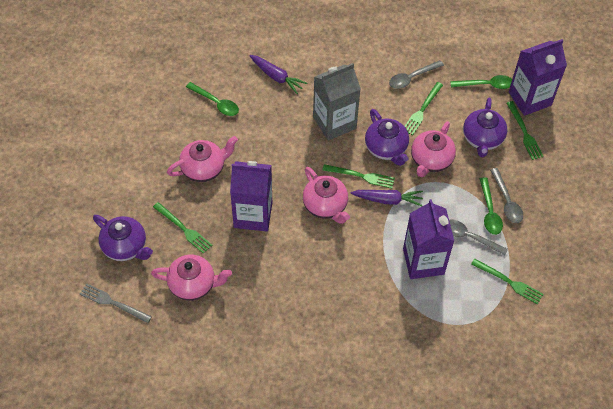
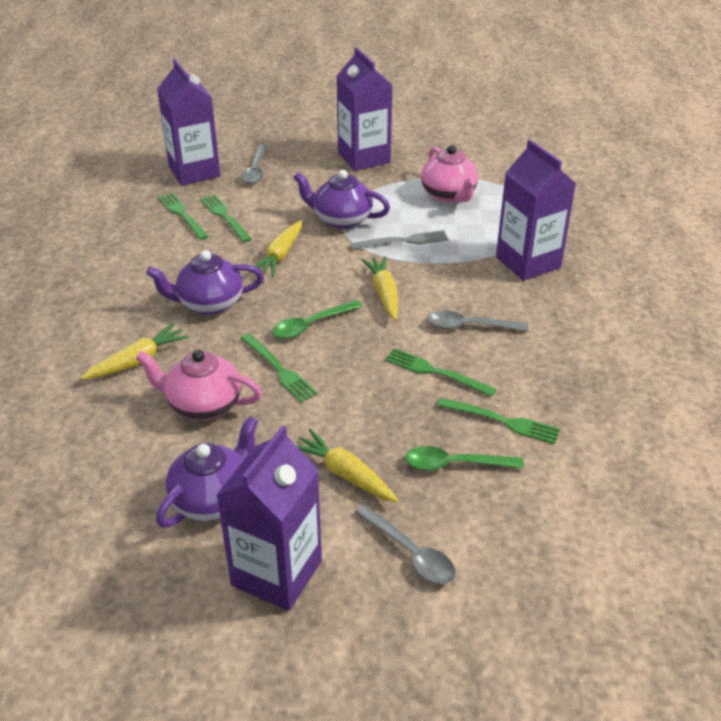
green spoon: [186,82,239,116] [450,75,512,89] [480,177,503,235] = 3 -> [272,300,362,339] [405,446,524,471] = 2
grey carton: [313,63,361,141] = 1 -> none = 0
pink teapot: [151,255,232,301] [167,136,238,182] [303,167,350,224] [411,121,456,177] = 4 -> [136,350,262,420] [421,145,478,203] = 2
purple carrot: [249,55,307,94] [350,190,423,206] = 2 -> none = 0
purple carton: [230,161,272,232] [403,199,454,279] [509,39,567,116] = 3 -> [157,59,221,185] [216,425,322,611] [337,47,392,171] [496,139,576,281] = 4
yellow carrot: none = 0 -> [81,323,189,380] [255,221,302,277] [297,429,398,502] [361,256,398,321] = 4

